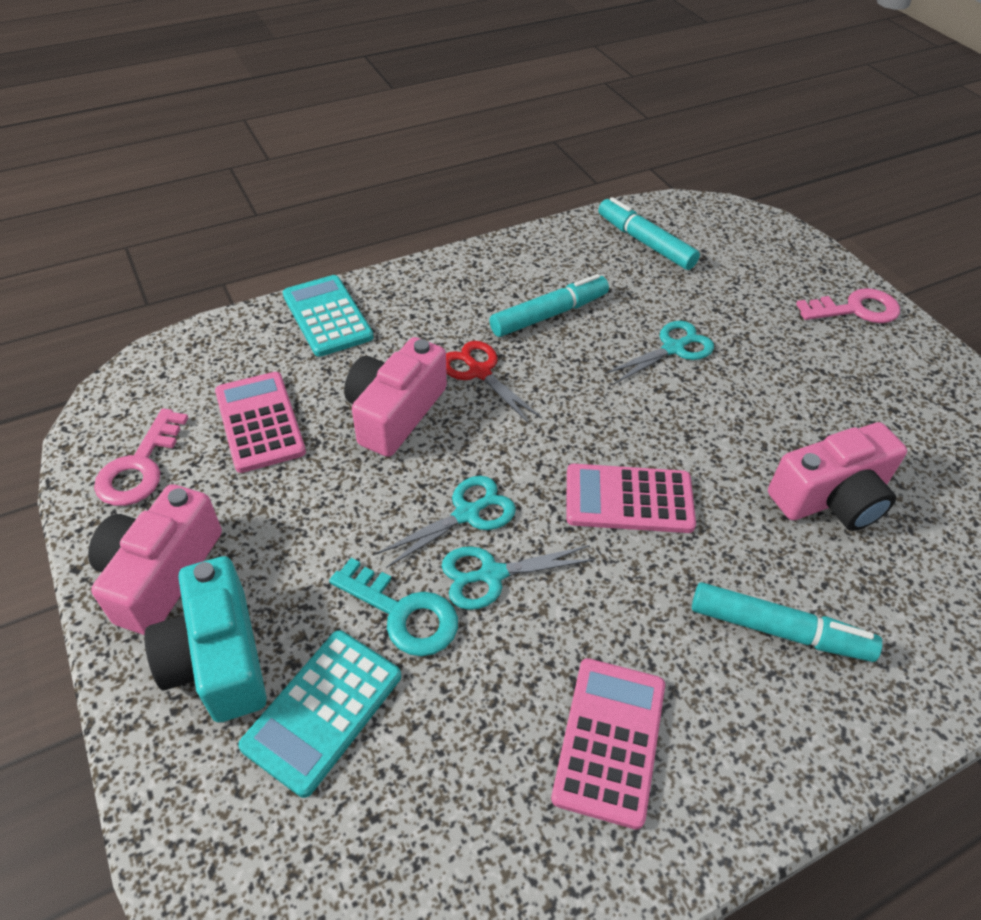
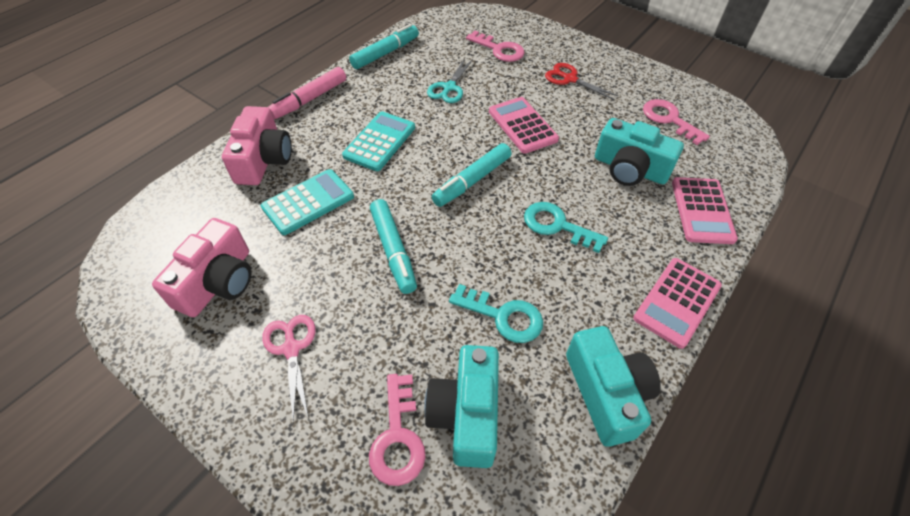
pink camera: [88,484,222,635] [344,337,447,457] [768,422,907,531] = 3 -> [152,218,252,317] [222,106,292,185] = 2
pink key: [94,409,188,506] [796,288,900,323] = 2 -> [369,374,426,486] [466,31,524,62] [643,99,710,145] = 3
pink marker: none = 0 -> [268,67,346,119] = 1
pink scissors: none = 0 -> [262,315,315,423] = 1
turquoise camera: [144,556,267,723] = 1 -> [424,345,499,468] [566,326,661,447] [595,118,684,186] = 3
turquoise key: [329,558,458,656] = 1 -> [449,284,543,343] [524,202,608,253] = 2
turquoise scissors: [376,476,516,568] [442,545,595,610] [605,321,714,384] = 3 -> [427,58,473,103] = 1

